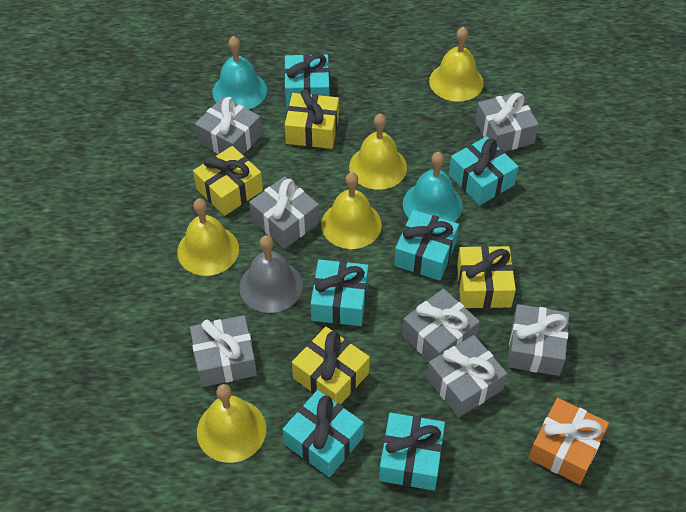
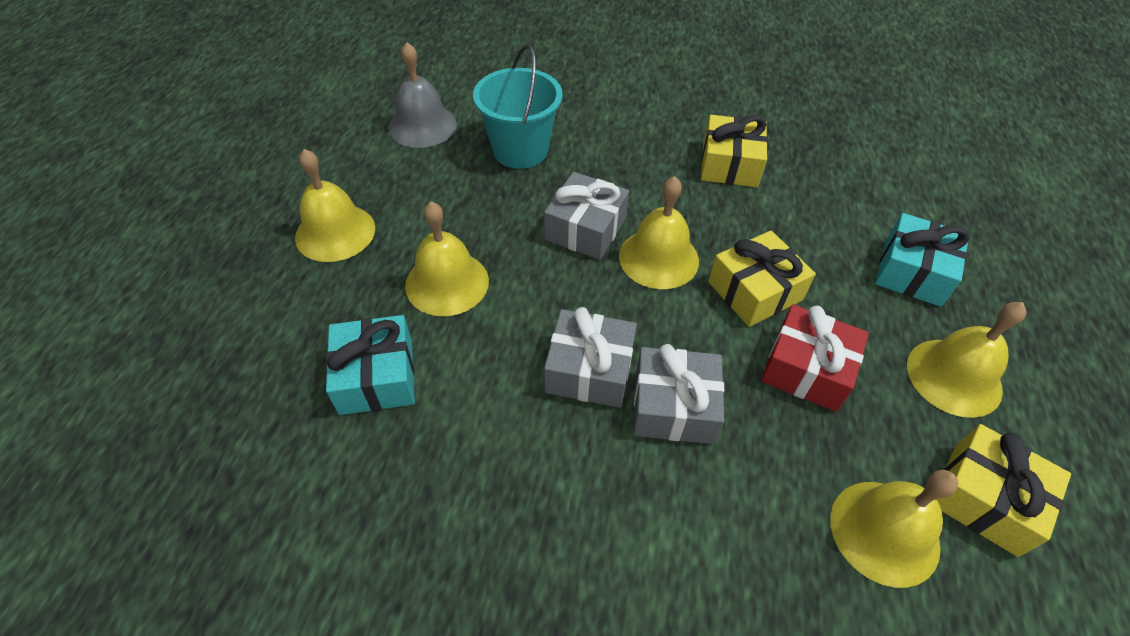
grey gift: [190,315,257,387] [195,97,262,155] [249,176,320,249] [402,289,480,361] [427,335,507,417] [475,92,539,152] [507,304,569,376] = 7 -> [544,172,629,260] [544,307,637,408] [633,344,725,444] = 3
orange gift: [529,398,609,485] = 1 -> none = 0
red gift: none = 0 -> [761,304,869,412] = 1
turquoise bell: [212,36,267,110] [403,152,463,222] = 2 -> none = 0
turquoise bucket: none = 0 -> [473,44,563,169] = 1
turquoise gift: [283,390,364,477] [284,54,330,107] [311,259,368,326] [379,413,445,491] [394,210,459,281] [449,136,519,205] = 6 -> [326,315,415,415] [875,213,969,307] = 2
yellow gift: [193,146,263,216] [285,89,339,149] [292,327,370,404] [457,246,516,308] = 4 -> [701,115,768,187] [708,231,816,327] [937,424,1071,557] = 3

